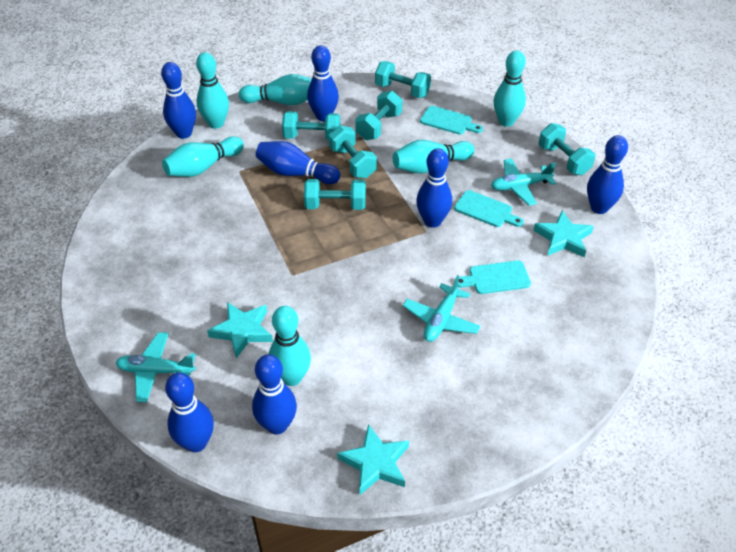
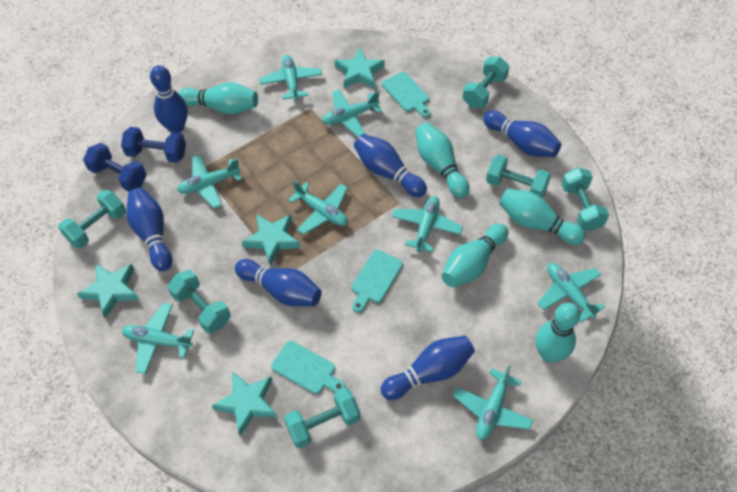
blue bowling pin: [161,62,196,139] [165,373,214,452] [252,354,297,434] [256,141,340,184] [307,45,339,121] [416,148,452,228] [587,135,628,214] = 7 -> [126,188,172,271] [150,65,188,133] [235,259,322,307] [354,134,427,197] [380,336,475,400] [483,110,561,157] = 6
blue dumbbell: none = 0 -> [83,143,147,192] [121,127,186,163] = 2
turquoise bowling pin: [162,136,244,177] [196,52,229,129] [239,74,312,105] [269,306,311,386] [393,140,474,173] [494,50,526,127] = 6 -> [178,82,258,115] [415,122,470,198] [442,224,508,287] [499,188,586,245] [535,303,580,362] = 5
turquoise plane: [116,332,196,403] [403,275,481,342] [491,158,556,206] = 3 -> [122,303,194,374] [177,155,242,208] [259,55,322,101] [288,180,348,235] [322,89,382,137] [392,196,463,252] [453,365,533,440] [537,263,605,322] = 8
turquoise star: [207,302,273,358] [337,424,409,496] [533,210,594,257] = 3 -> [77,263,139,319] [212,372,277,436] [242,214,301,265] [335,48,385,88] = 4

